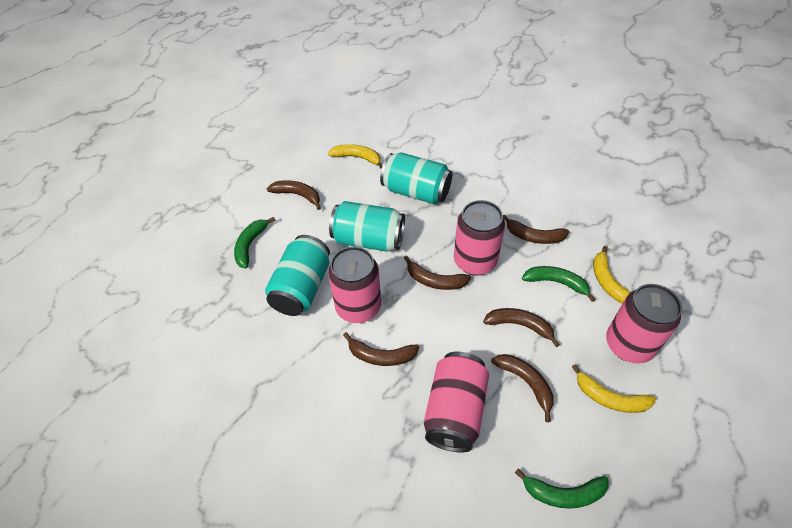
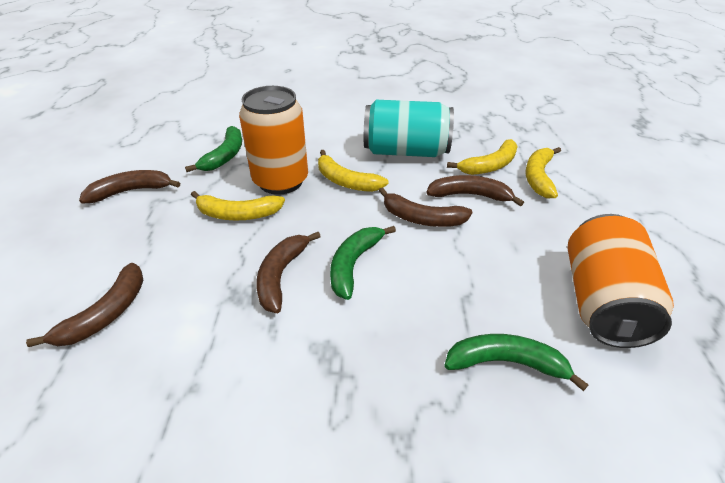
brown banana: [267,180,321,210] [343,332,419,366] [404,255,471,290] [483,308,560,347] [491,354,554,422] [503,214,569,244] = 6 -> [26,263,144,347] [79,170,180,204] [256,232,321,313] [379,187,472,227] [426,175,524,207] = 5
orange can: none = 0 -> [239,86,308,195] [568,214,674,348] = 2
pink can: [328,246,381,323] [424,352,489,452] [454,200,505,276] [606,284,682,363] = 4 -> none = 0
turquoise can: [265,235,330,316] [329,201,405,252] [380,153,452,204] = 3 -> [364,100,454,157] = 1
yellow banana: [328,144,383,169] [572,364,656,413] [593,246,631,304] = 3 -> [191,191,285,221] [318,150,389,192] [447,139,518,175] [525,147,561,198] = 4

